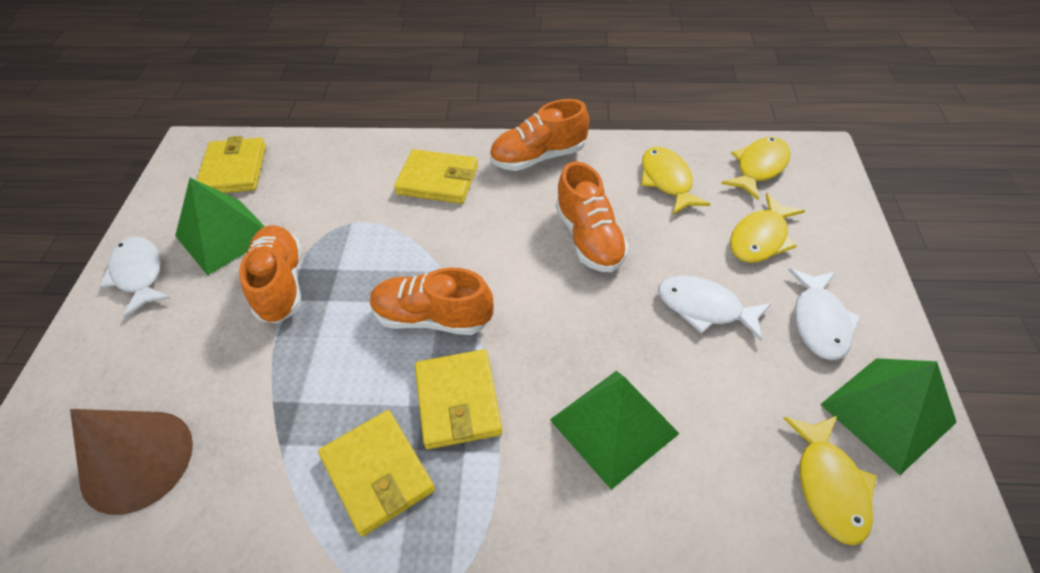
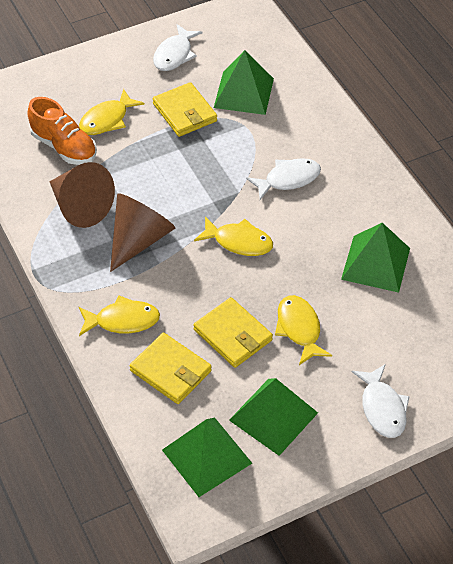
brown cone: [70,409,193,515] = 1 -> [50,162,115,228] [110,193,175,272] = 2
green pyramid: [175,178,265,275] [550,371,680,490] [820,358,957,475] = 3 -> [162,418,252,497] [214,50,274,115] [229,378,318,456] [341,223,410,293] = 4
orange shoe: [239,225,301,323] [370,268,494,335] [490,99,589,171] [556,161,629,272] = 4 -> [27,97,97,165] = 1
yellow wallet: [197,136,266,193] [318,410,435,537] [394,149,478,204] [415,349,503,449] = 4 -> [130,333,212,404] [153,82,217,137] [193,297,273,368] = 3

